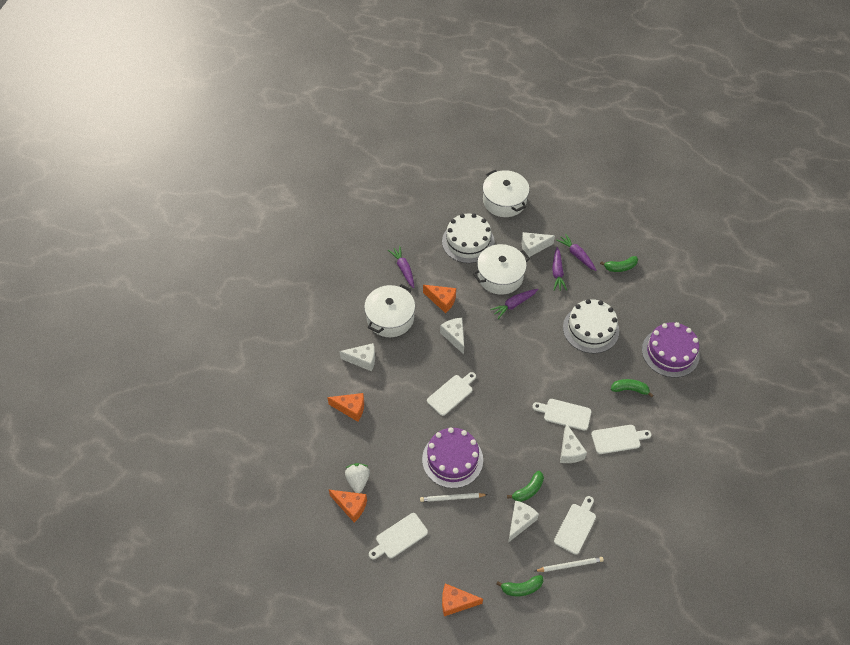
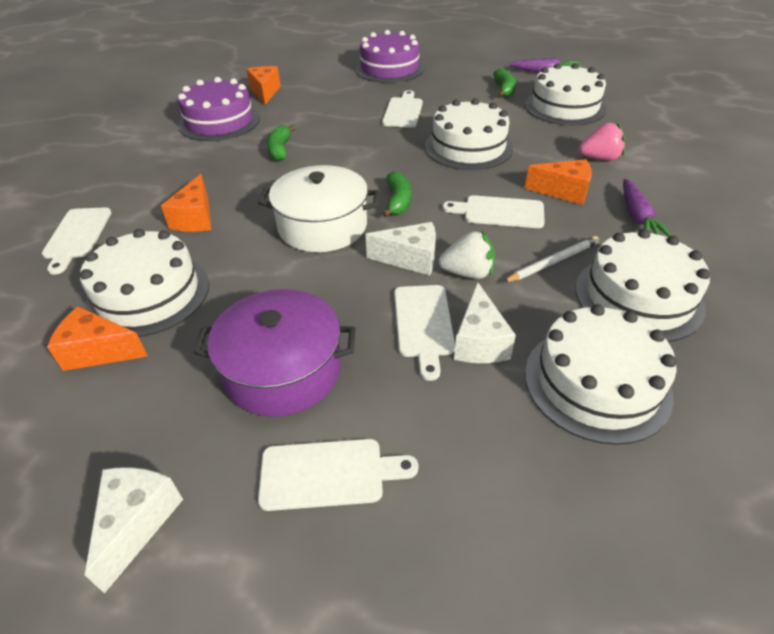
green banana: [496,575,543,596] [507,471,544,502] [600,256,638,272] [611,379,654,398] = 4 -> [267,125,296,161] [382,171,411,217] [493,68,516,97] = 3
pink strawberry: none = 0 -> [579,122,625,161] = 1
purple carrot: [388,246,414,288] [490,289,538,319] [552,247,567,291] [556,234,596,271] = 4 -> [509,58,581,72] [623,179,672,237] = 2
purple pot: none = 0 -> [193,289,356,417] = 1
white cake: [442,213,495,263] [563,299,619,353] = 2 -> [80,229,209,337] [425,98,513,170] [525,63,606,126] [525,304,677,445] [576,229,710,342] = 5
white cheese: [340,343,375,371] [440,318,464,354] [508,500,539,543] [522,232,555,257] [560,423,587,463] = 5 -> [85,467,183,594] [365,222,436,276] [454,282,516,363] = 3
white pencil: [420,493,488,502] [535,557,604,572] = 2 -> [503,236,599,282] = 1
white pot: [364,284,415,337] [473,244,530,295] [483,170,530,217] = 3 -> [258,165,379,252] = 1

